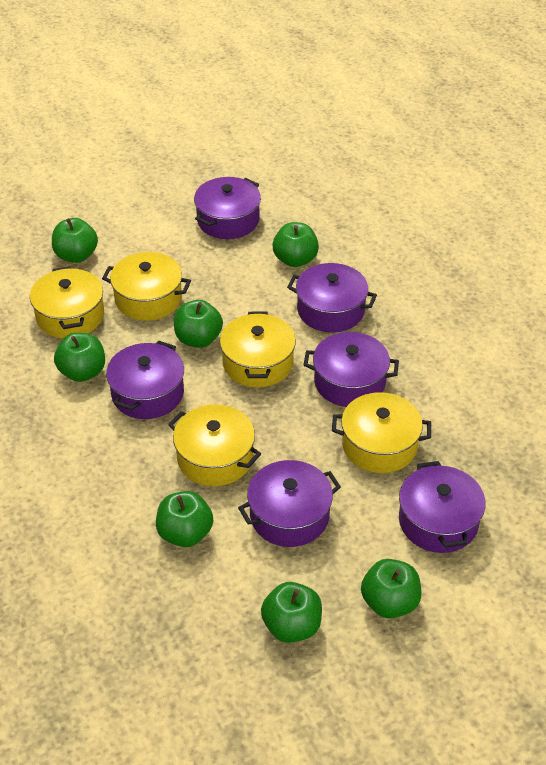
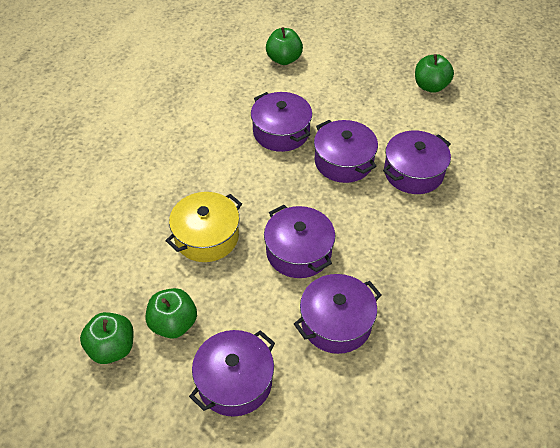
green apple: [52,218,98,263] [54,333,105,382] [156,491,213,547] [174,300,223,348] [261,582,322,643] [272,222,319,267] [361,559,421,618] = 7 -> [80,312,134,364] [146,288,197,339] [266,27,303,65] [415,54,454,93] = 4
yellow pot: [30,266,104,338] [102,252,191,321] [168,404,261,486] [220,312,296,388] [332,392,431,473] = 5 -> [166,192,242,262] = 1

